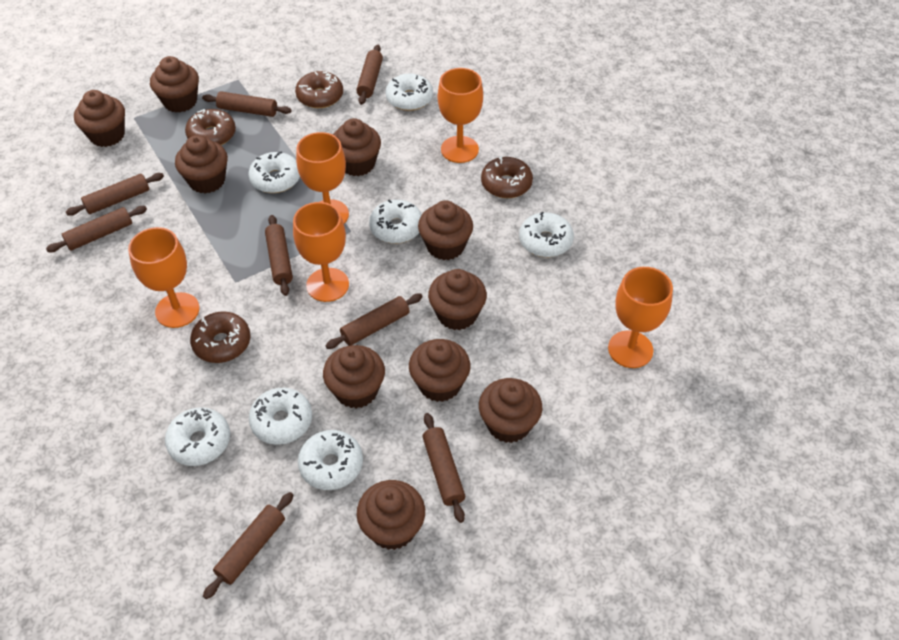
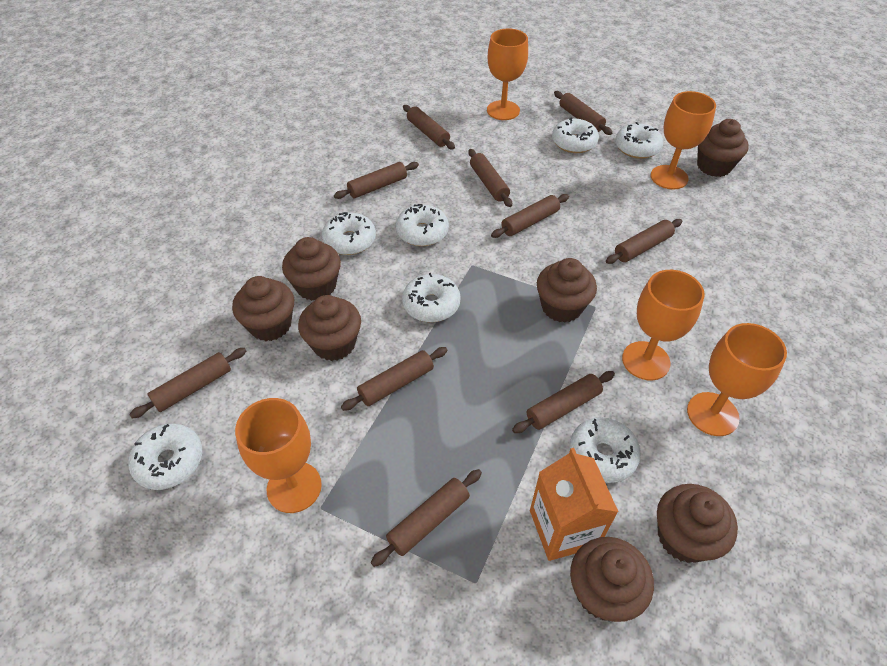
brown cupcake: [74,90,125,147] [150,56,199,112] [175,135,228,193] [323,345,385,409] [333,118,381,176] [356,480,425,550] [409,339,471,402] [418,200,473,260] [428,269,487,330] [479,378,542,443] = 10 -> [232,276,294,341] [282,237,341,301] [298,295,361,361] [537,258,597,323] [570,537,654,622] [657,484,738,563] [697,119,749,177] = 7
brown donut: [185,109,236,145] [190,311,250,363] [295,71,343,108] [481,156,533,198] = 4 -> none = 0
brown rolling pin: [46,206,147,252] [66,173,164,216] [202,92,292,117] [203,492,293,599] [265,215,293,296] [325,294,423,349] [356,45,383,105] [422,413,465,523] = 8 -> [129,348,246,418] [334,162,419,199] [341,347,447,411] [371,469,482,567] [403,105,455,149] [468,149,512,207] [491,194,569,238] [512,371,615,433] [554,91,612,135] [606,219,682,264] = 10
orange carton: none = 0 -> [530,448,619,561] = 1

